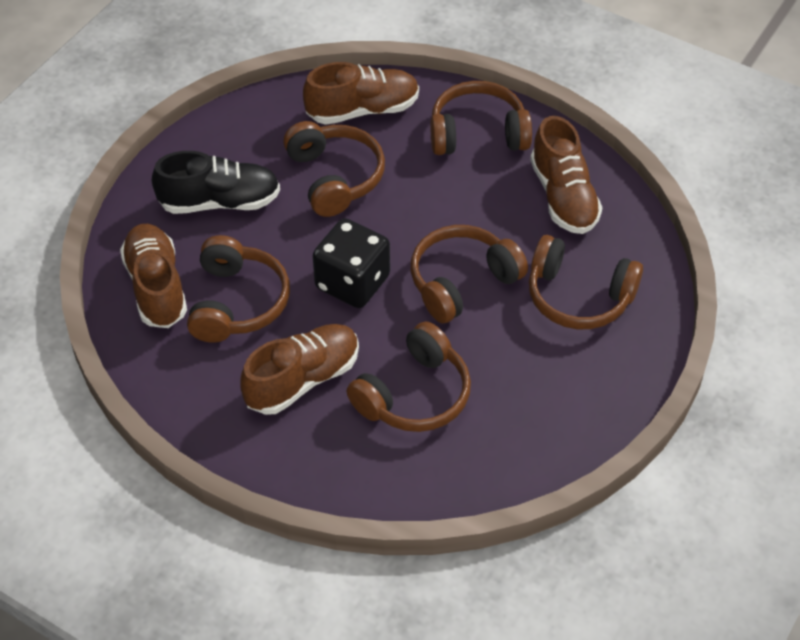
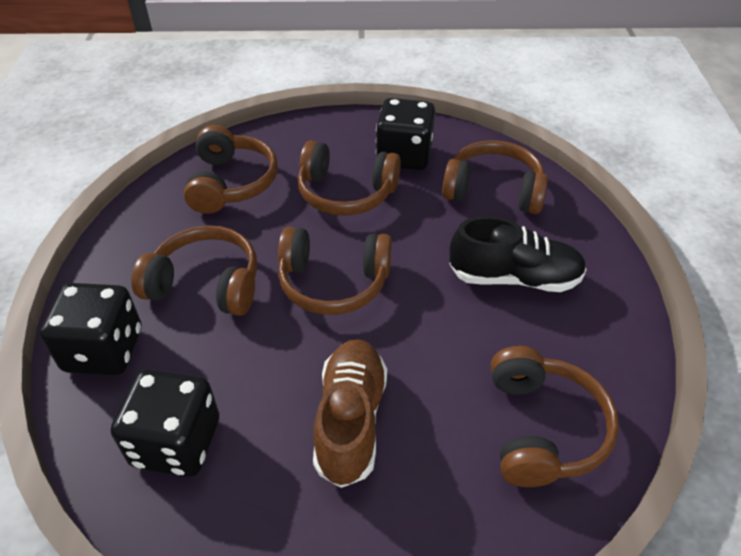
black dice: [313,218,390,308] = 1 -> [39,283,141,375] [111,369,219,477] [376,98,435,170] = 3
brown shoe: [120,224,187,328] [240,324,359,415] [303,62,419,125] [530,116,602,234] = 4 -> [313,339,387,488] = 1

